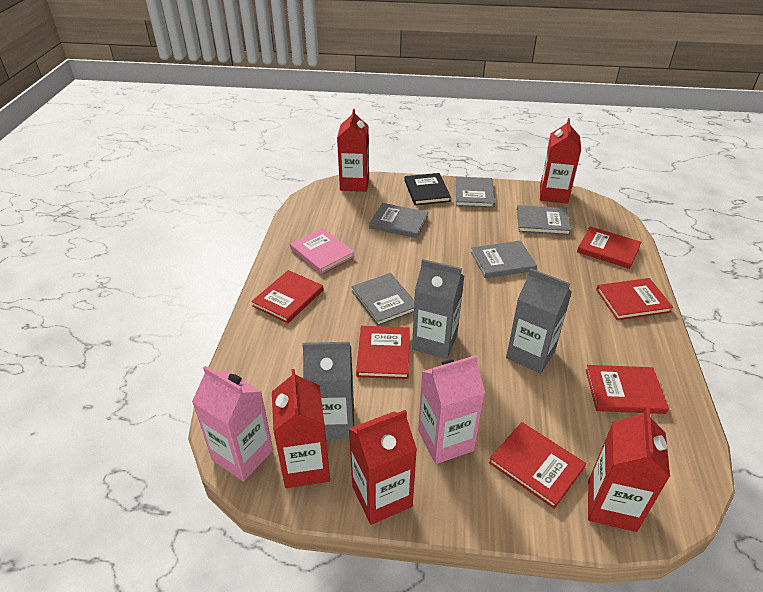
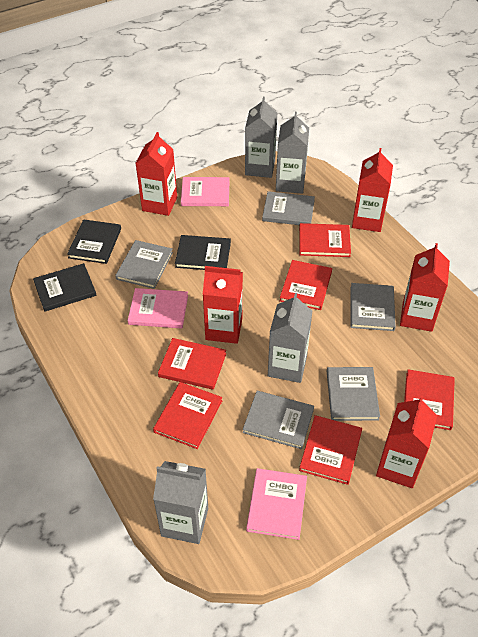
black book: [404,173,451,205] = 1 -> [33,263,96,312] [67,219,121,264] [175,235,231,270] = 3
grey carton: [302,342,354,439] [412,259,464,359] [506,268,572,374] = 3 -> [153,461,208,544] [245,97,277,178] [268,293,312,383] [276,112,309,194] = 4
pink book: [290,228,355,274] = 1 -> [127,288,188,329] [181,177,229,206] [246,468,307,540] = 3
pink carton: [192,366,273,481] [418,355,485,464] = 2 -> none = 0

